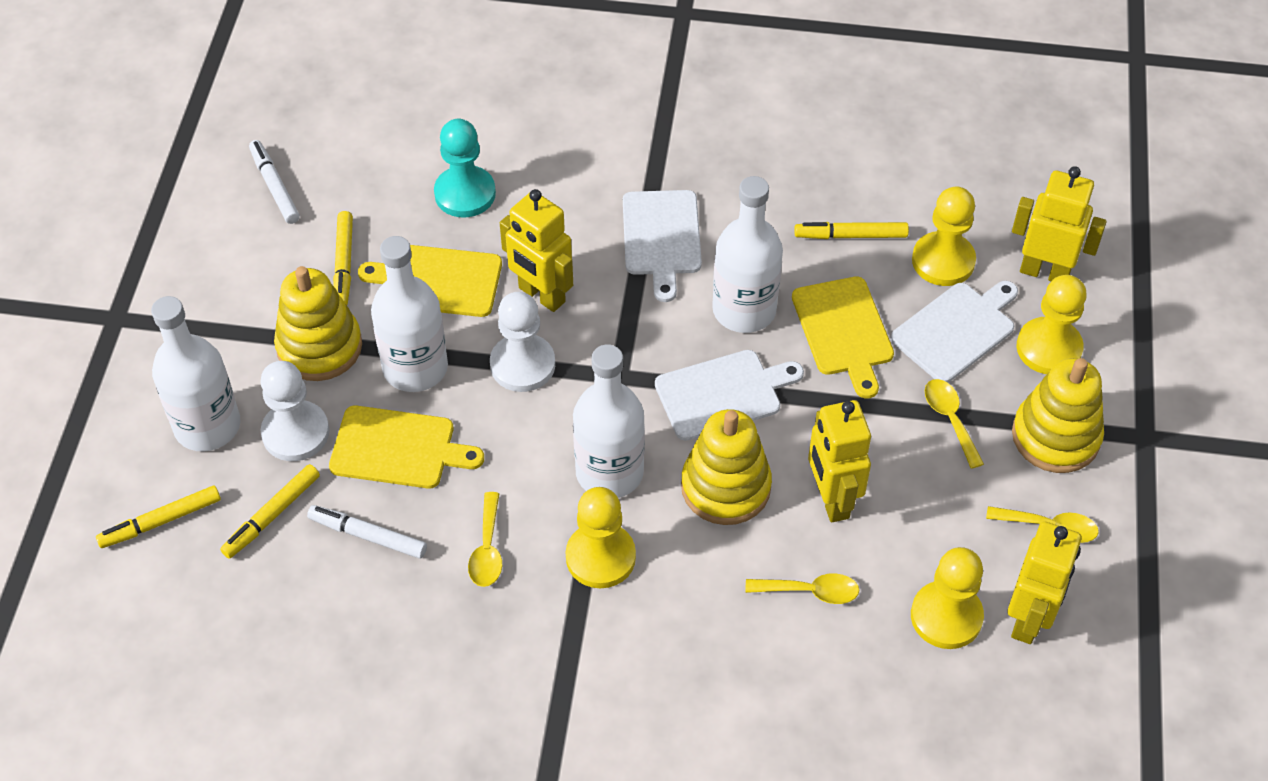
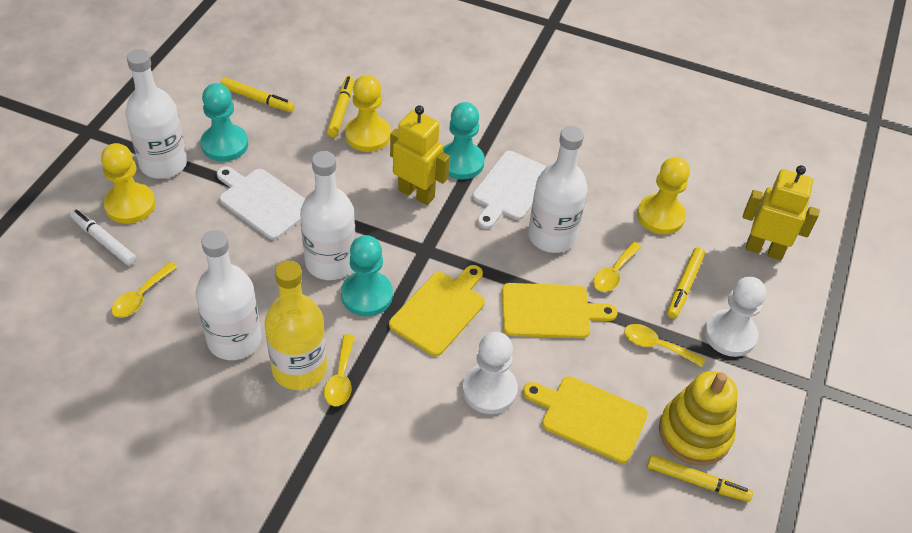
turquoise pawn: [434,119,496,217] = 1 -> [200,83,248,162] [341,235,393,316] [443,102,485,180] = 3
white cutting board: [623,190,702,302] [655,350,804,441] [891,281,1018,383] = 3 -> [217,167,305,240] [472,151,547,229] = 2
white marker: [249,140,300,224] [307,505,427,559] = 2 -> [70,209,137,266] = 1
yellow bottle: none = 0 -> [265,261,327,390] = 1
yellow pawn: [566,487,636,588] [911,547,984,649] [912,187,976,286] [1016,275,1087,374] = 4 -> [101,143,155,224] [345,75,391,152] [637,157,690,235] = 3
yellow robot: [500,189,573,312] [808,400,871,522] [1007,522,1081,644] [1012,166,1107,281] = 4 -> [390,105,450,205] [743,165,820,260] = 2
yellow stacking toy: [274,266,362,381] [681,409,772,525] [1012,358,1104,473] = 3 -> [659,371,738,465] = 1

